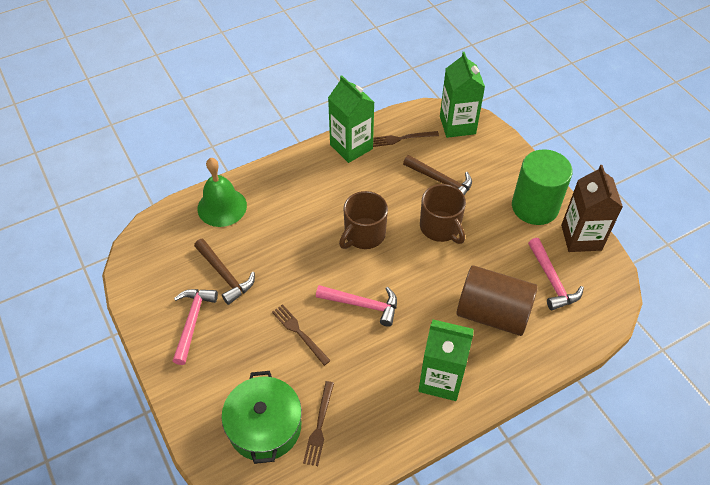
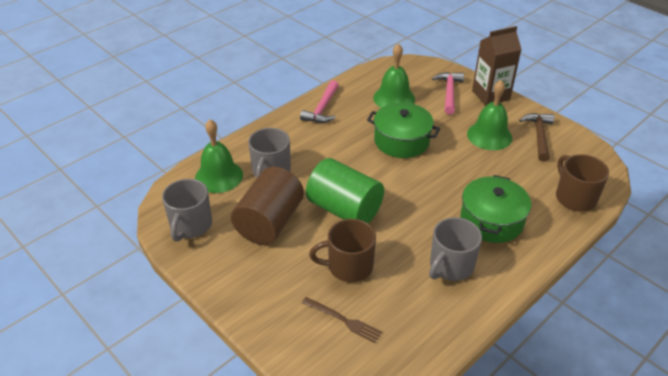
brown fork: [272,304,331,366] [303,381,334,466] [373,131,439,147] = 3 -> [302,297,382,343] = 1
brown hammer: [194,239,255,305] [403,155,472,196] = 2 -> [519,113,554,162] = 1
green bell: [198,158,247,227] = 1 -> [195,120,243,193] [373,44,415,108] [467,80,512,150] = 3
green carton: [328,75,374,163] [418,320,474,401] [440,52,485,138] = 3 -> none = 0
green pot: [221,371,302,464] = 1 -> [367,103,440,158] [460,175,531,243] = 2
grey mug: none = 0 -> [162,179,212,242] [248,128,291,179] [429,217,482,281] = 3
pink hammer: [173,289,218,365] [316,285,397,327] [528,238,584,310] = 3 -> [300,80,339,123] [432,72,464,114] = 2

